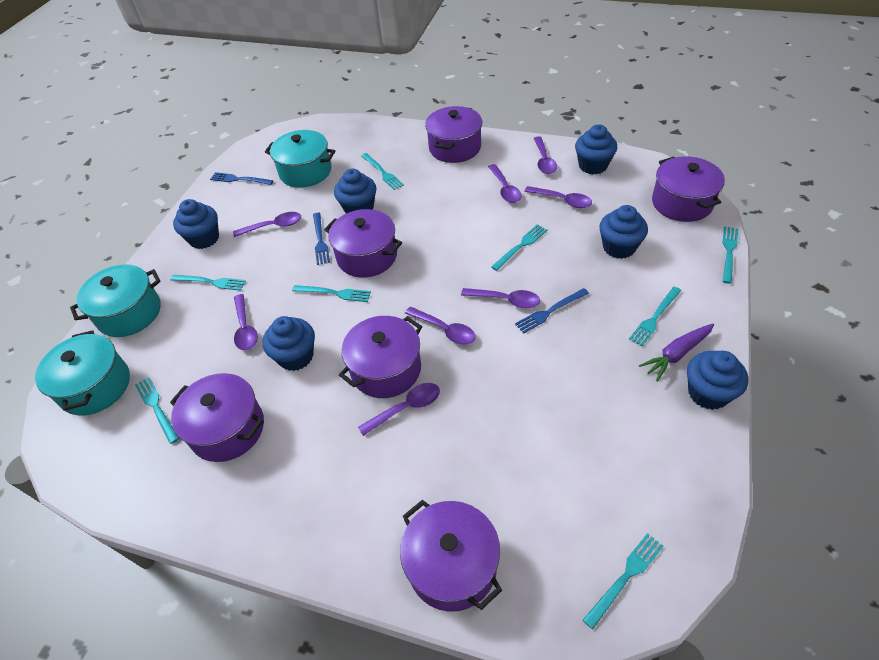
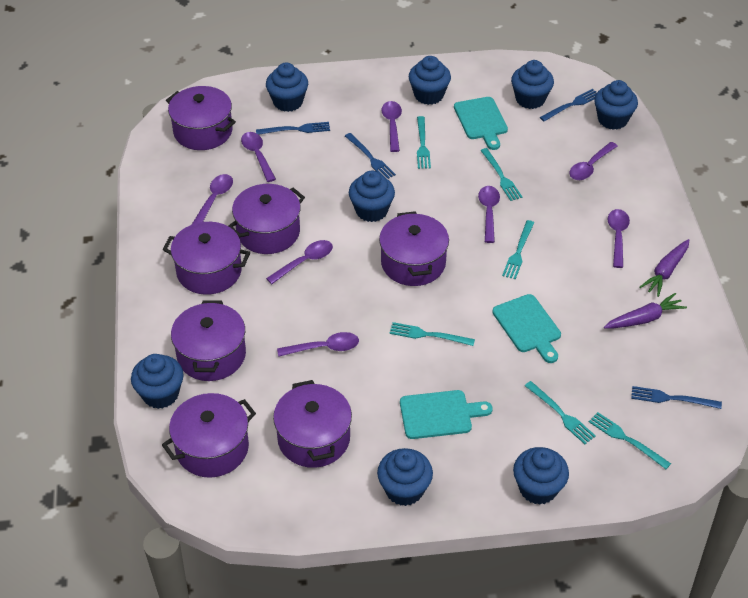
blue cupcake: [173,199,219,249] [263,316,315,371] [334,169,376,214] [575,124,617,174] [599,205,648,259] [687,351,748,410] = 6 -> [131,354,184,409] [266,63,308,112] [349,171,395,222] [377,448,433,506] [409,56,451,105] [511,60,554,109] [513,447,569,505] [594,80,638,130] = 8
blue fork: [210,172,273,185] [313,213,330,265] [515,288,589,334] = 3 -> [256,122,330,135] [345,133,396,179] [540,89,597,121] [631,386,722,409] = 4
purple carrot: [639,324,714,381] = 1 -> [604,293,687,329] [639,239,689,297] = 2
purple pot: [170,373,264,462] [324,209,402,278] [339,316,422,398] [400,500,502,612] [425,106,482,163] [652,156,725,222] = 6 -> [162,393,256,478] [163,222,250,295] [166,86,236,150] [171,300,246,381] [228,184,305,254] [273,380,352,468] [379,211,449,286] = 7
turquoise cutting board: none = 0 -> [400,390,492,439] [454,97,508,150] [492,294,561,363] = 3
turquoise fork: [135,377,179,444] [171,275,246,291] [292,285,371,302] [361,153,404,190] [491,224,548,271] [583,533,664,629] [629,287,681,346] [722,226,738,284] = 8 -> [389,322,475,346] [417,116,431,169] [480,148,522,201] [502,220,534,280] [525,381,596,444] [589,412,671,469] = 6
turquoise pot: [35,330,130,416] [70,264,161,337] [265,130,335,188] = 3 -> none = 0

